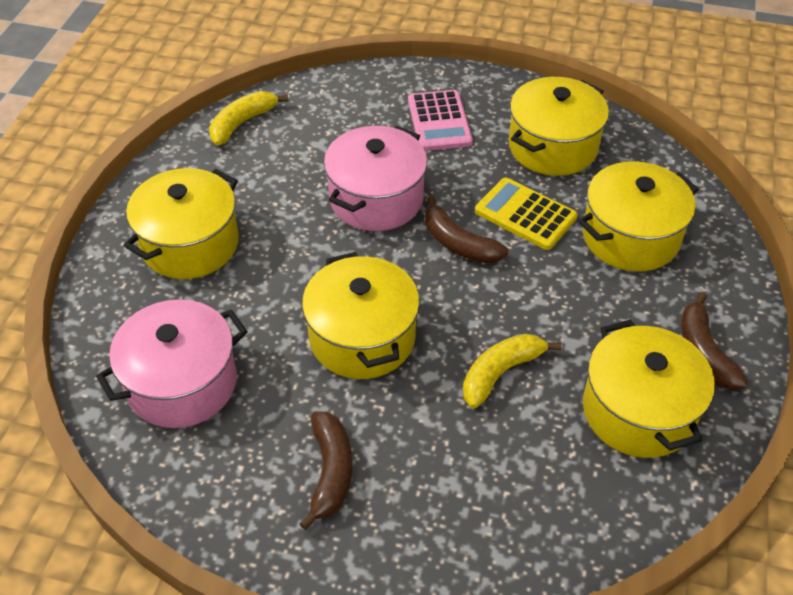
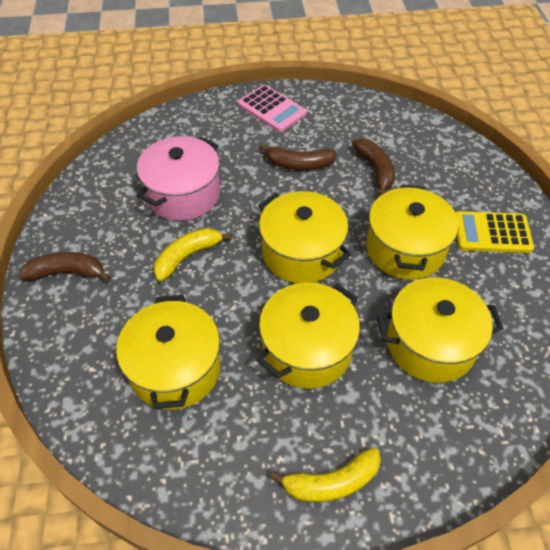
pink pot: [96,299,247,428] [324,126,427,231] = 2 -> [137,136,220,221] = 1

